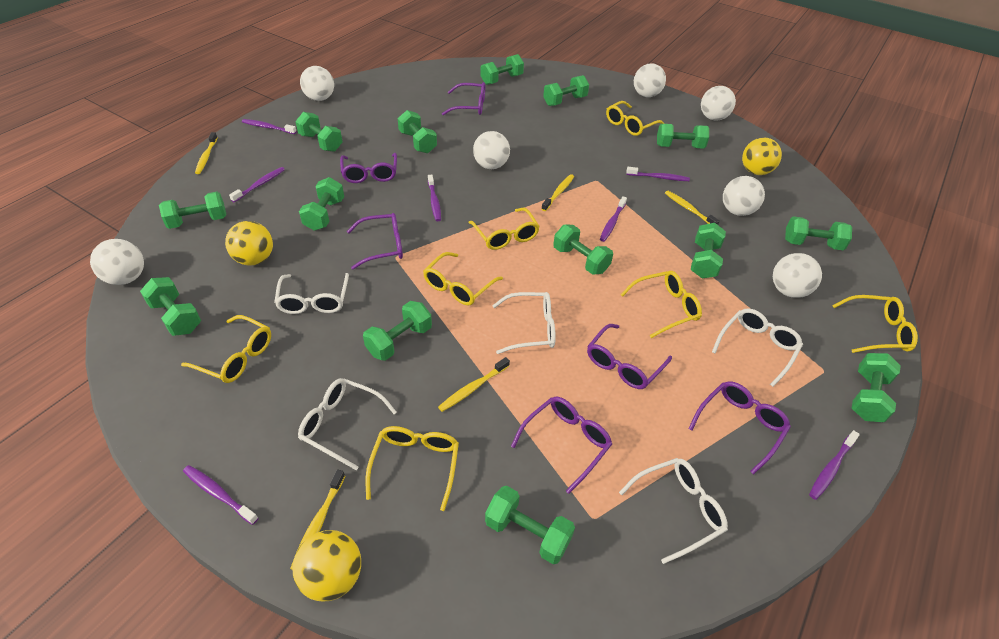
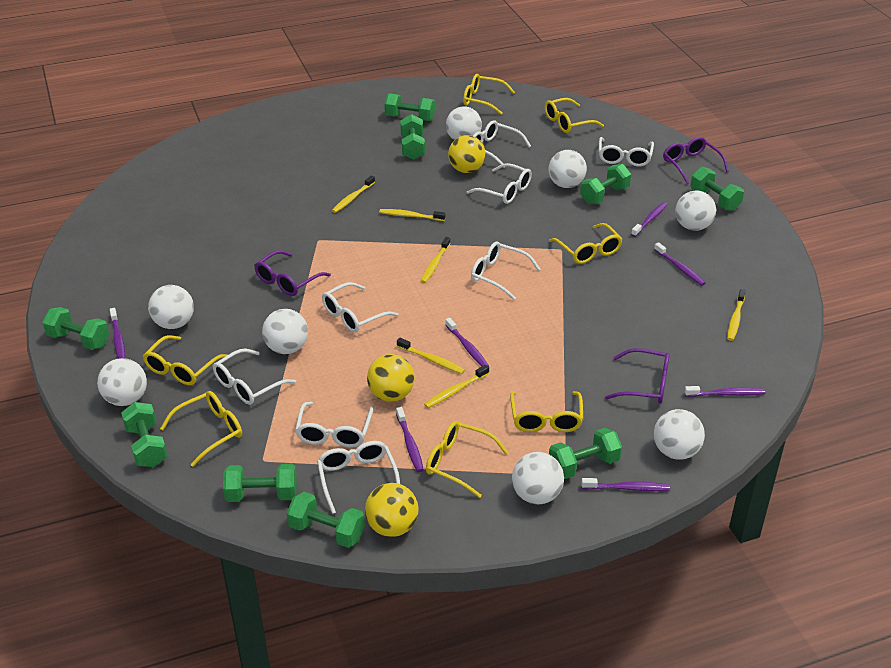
green dumbbell: [140,277,201,336] [159,192,226,229] [295,112,343,152] [299,177,344,231] [363,301,432,361] [398,110,437,154] [481,54,524,85] [485,486,575,564] [543,75,589,106] [553,224,613,275] [657,124,709,149] [691,223,726,279] [785,216,852,250] [852,353,901,422] = 14 -> [42,307,109,350] [121,402,167,467] [223,464,297,502] [287,492,365,548] [384,93,435,121] [400,114,425,160] [549,428,622,479] [580,164,631,204] [690,167,744,211] = 9
purple glasses: [340,153,397,183] [347,213,403,270] [442,82,485,115] [511,396,612,494] [587,324,672,389] [688,381,791,475] = 6 -> [254,250,331,296] [605,348,670,404] [663,137,729,184] = 3
white ball: [90,239,144,285] [300,66,334,101] [473,131,510,169] [634,63,666,97] [701,86,736,121] [723,176,765,216] [773,253,822,298] = 7 -> [97,358,147,406] [148,285,194,329] [262,309,308,354] [446,107,482,140] [512,452,564,504] [549,150,587,188] [654,409,705,460] [675,191,716,231] = 8
white glasses: [274,273,349,314] [298,378,397,470] [492,292,556,354] [619,458,728,564] [712,308,803,387] = 5 -> [213,349,296,405] [295,402,373,447] [317,441,400,514] [322,282,399,333] [467,163,532,204] [471,241,541,300] [473,120,531,168] [599,137,654,167] = 8
yellow toothbrush: [195,132,218,174] [290,469,345,570] [438,357,510,412] [542,174,574,211] [665,191,720,225] = 5 -> [332,175,375,213] [379,209,446,221] [397,338,465,374] [421,237,450,283] [424,365,489,408] [727,289,746,341] = 6

